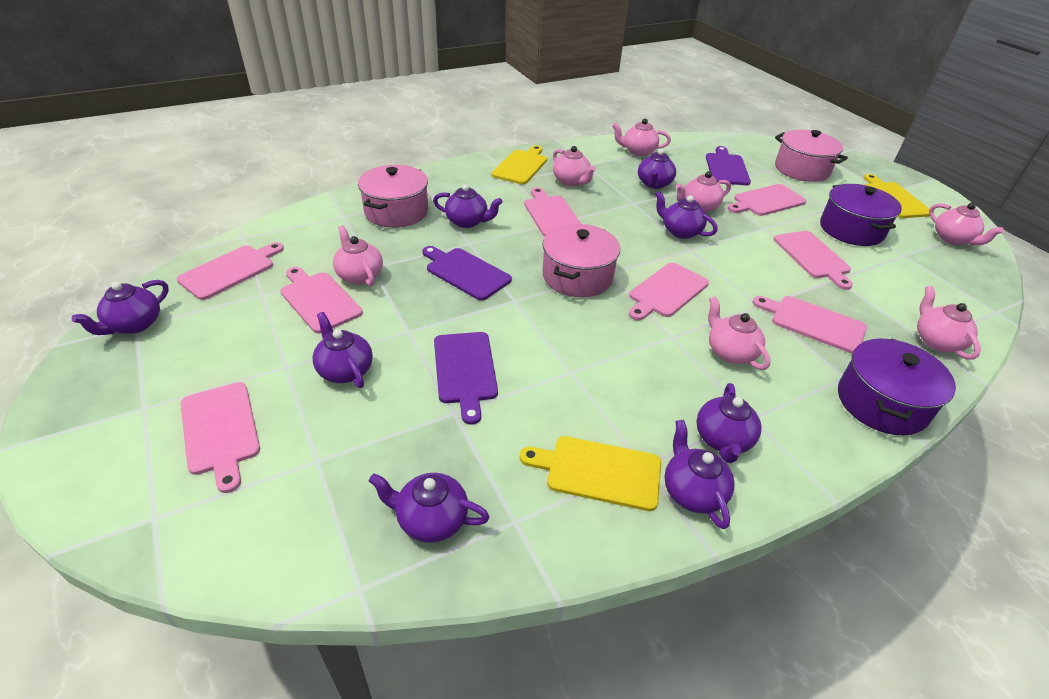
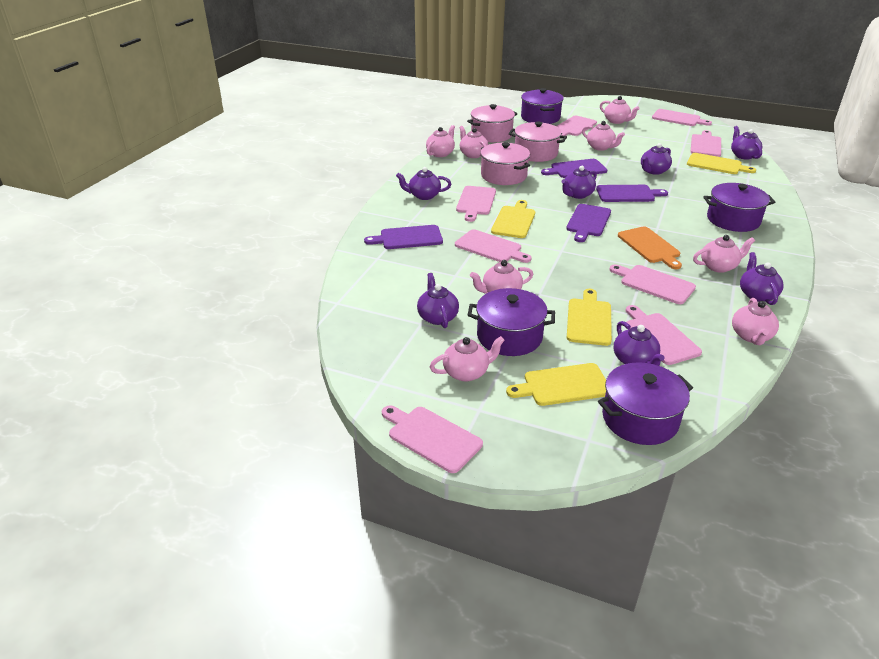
orange cutting board: none = 0 -> [618,227,682,269] = 1
pink teapot: [333,225,383,286] [553,146,596,186] [612,119,671,156] [676,171,731,213] [708,296,771,370] [917,286,981,360] [929,203,1004,245] = 7 -> [426,125,455,157] [430,336,505,381] [459,126,488,158] [470,260,533,294] [582,121,625,151] [600,96,640,124] [693,235,755,273] [732,298,779,345] = 8
purple cutting board: [422,246,512,301] [434,332,498,425] [706,146,751,185] = 3 -> [364,225,443,249] [541,159,607,178] [566,204,611,242] [596,185,668,202] = 4
purple pot: [820,184,902,246] [838,338,956,435] = 2 -> [468,288,555,356] [521,88,564,124] [598,362,693,445] [703,183,775,232] = 4
purple teapot: [71,280,169,335] [313,312,373,388] [369,473,489,543] [433,184,503,228] [638,149,676,189] [655,191,718,239] [664,419,734,529] [696,383,761,463] = 8 -> [396,167,451,200] [417,273,459,328] [562,166,597,199] [614,321,664,366] [641,143,672,175] [731,126,762,160] [740,252,784,305] = 7
yellow cutting board: [491,145,547,184] [520,436,661,511] [864,174,930,218] = 3 -> [491,200,535,238] [506,363,606,406] [567,289,612,346] [687,153,756,174] = 4

